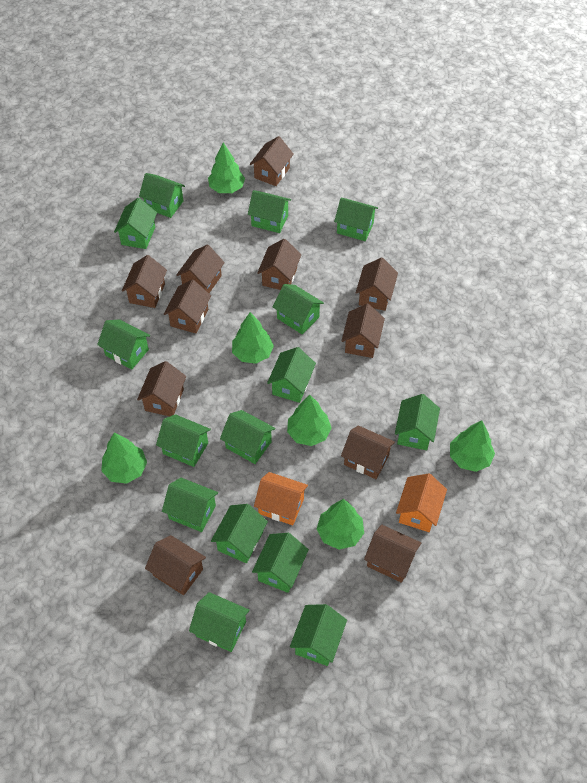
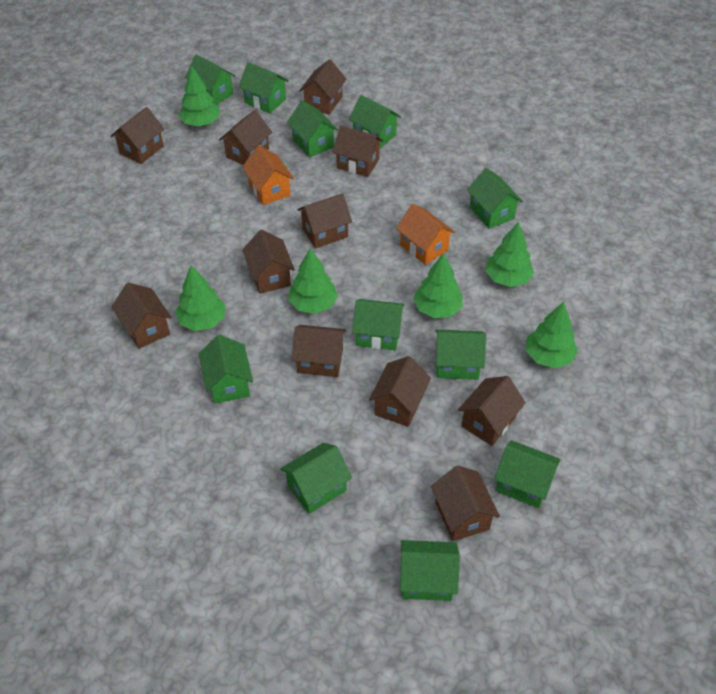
green house: [97,319,150,370] [114,198,157,249] [139,173,185,218] [156,414,211,467] [162,477,218,532] [189,592,250,652] [211,504,268,563] [220,410,276,464] [248,190,291,233] [252,533,309,593] [267,347,316,403] [273,284,324,334] [290,604,347,666] [334,198,378,241] [395,394,440,450] = 15 -> [185,54,235,105] [199,335,253,404] [238,62,289,113] [280,443,352,514] [287,100,338,157] [349,95,401,148] [352,299,404,350] [400,540,460,601] [436,330,486,380] [467,168,523,229] [494,440,561,508] = 11

